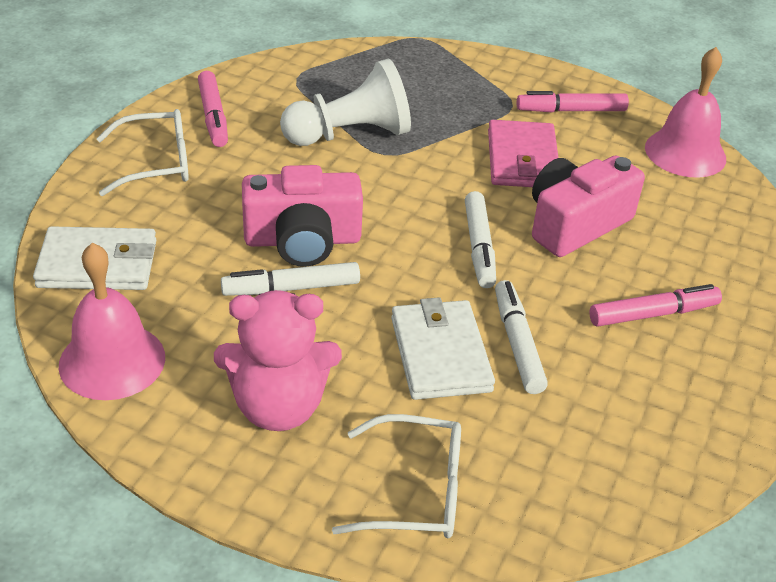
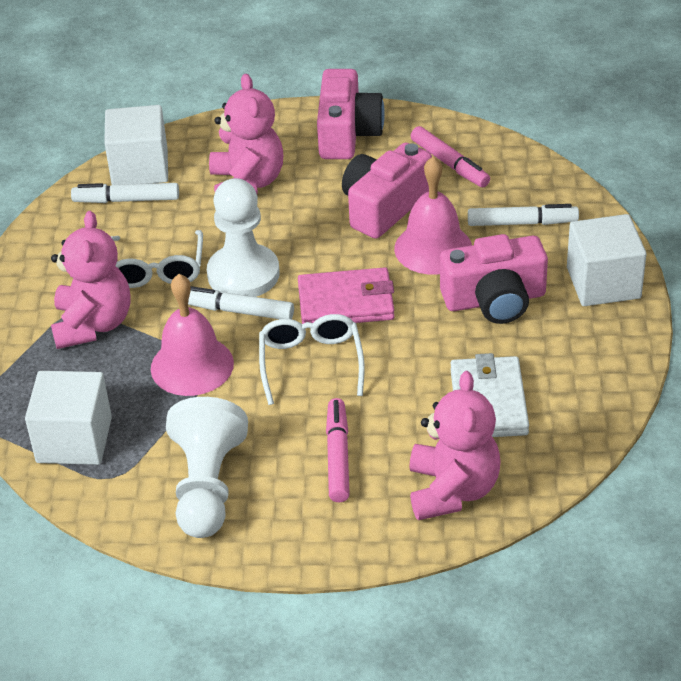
pink camera: [242,165,363,267] [532,155,645,257] = 2 -> [317,69,385,159] [342,142,432,239] [440,234,548,324] = 3
pink marker: [198,71,228,147] [517,91,629,112] [589,284,722,327] = 3 -> [326,398,350,502] [411,126,490,187] = 2
pink teddy bear: [214,290,342,431] = 1 -> [51,211,130,349] [209,74,283,194] [409,371,501,520] = 3
white cube: none = 0 -> [25,371,112,465] [104,105,168,185] [567,214,646,306] = 3
white pawn: [280,59,411,146] = 1 -> [166,397,248,538] [207,178,280,297] = 2
white wallet: [33,226,156,290] [391,297,495,400] = 2 -> [450,353,529,437] = 1

